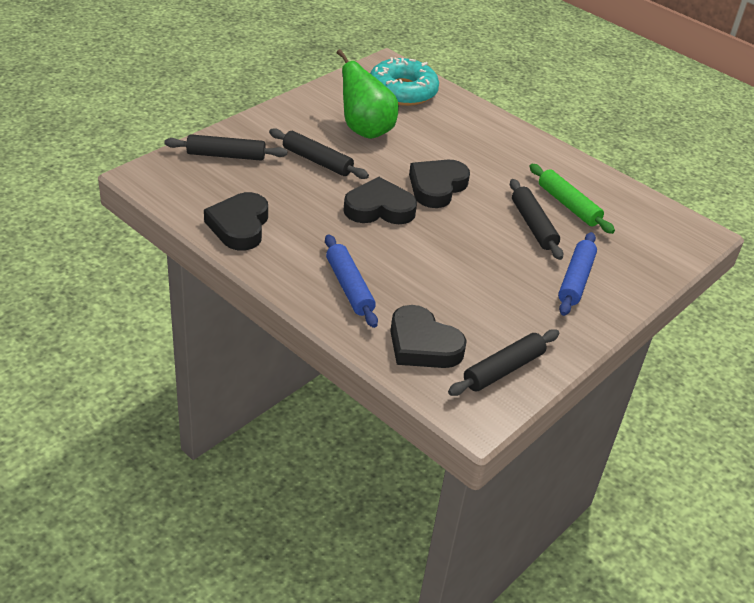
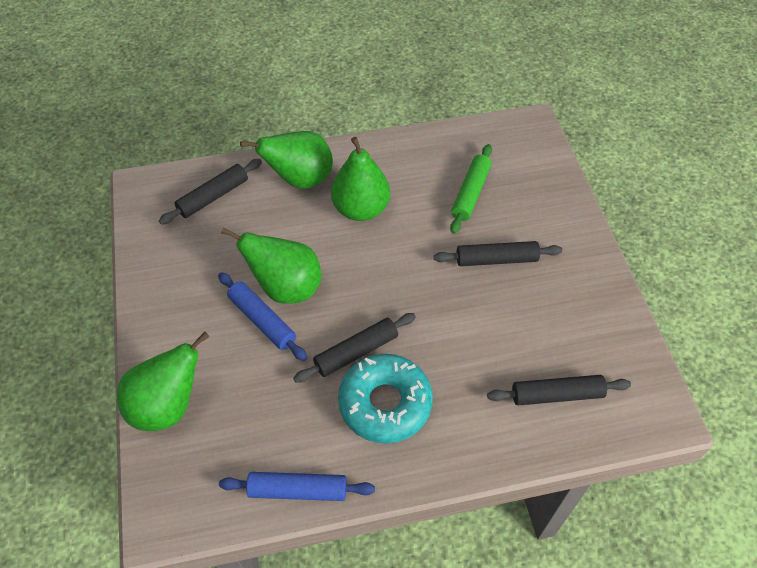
black heart: [204,192,268,251] [343,177,417,224] [390,305,467,368] [409,160,470,208] = 4 -> none = 0
green pear: [337,49,399,139] = 1 -> [117,332,209,431] [221,227,322,304] [240,131,333,189] [331,137,390,221] = 4

